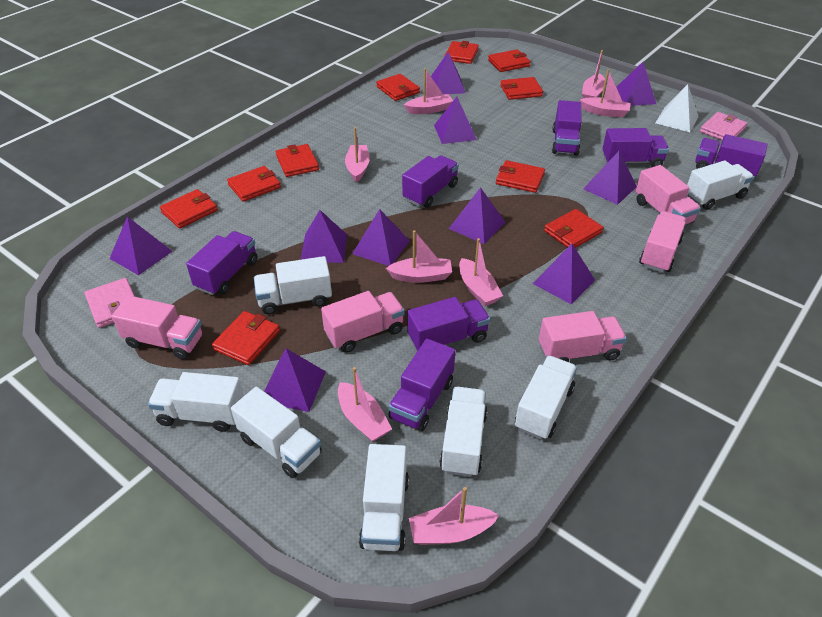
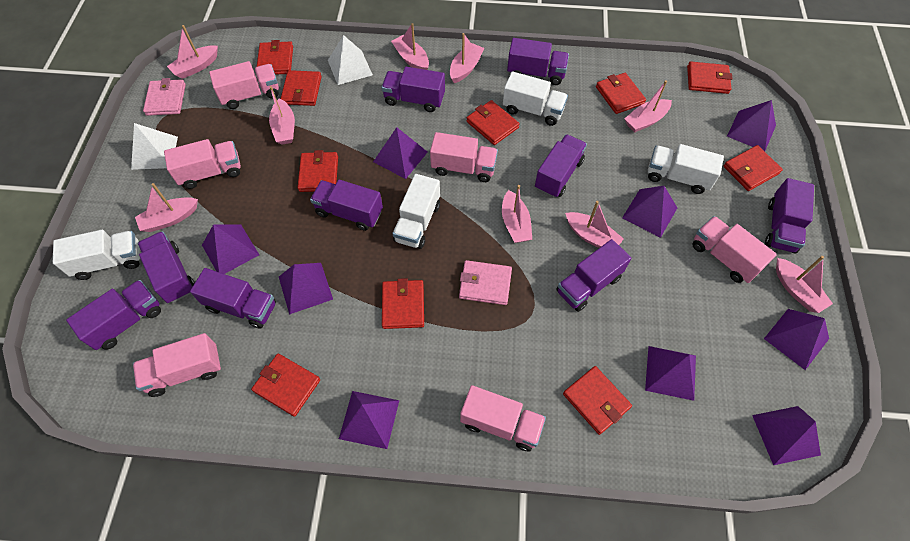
pink boat: [338,367,392,442] [345,127,370,183] [386,230,452,283] [404,68,453,114] [409,487,499,545] [459,238,503,306] [580,69,631,118] [582,50,605,98] = 8 -> [135,183,198,232] [167,25,218,79] [269,86,295,145] [391,23,429,70] [450,33,484,83] [502,185,532,243] [565,201,624,248] [624,80,672,133] [776,256,833,313] = 9
pink truck: [112,295,203,360] [321,291,405,353] [539,311,627,362] [636,165,701,225] [639,211,686,272] = 5 -> [133,333,221,397] [164,139,241,189] [209,61,279,109] [430,132,498,182] [460,385,546,451] [692,216,777,283] = 6
purple pyramid: [109,216,172,275] [264,348,326,412] [301,210,347,263] [352,209,409,266] [431,52,465,94] [434,97,477,144] [449,187,505,244] [533,244,595,304] [583,151,637,205] [617,62,656,106] = 10 -> [202,224,259,274] [279,263,333,315] [339,391,399,449] [373,127,428,179] [622,186,677,238] [645,346,696,401] [727,100,776,151] [752,406,821,465] [764,309,829,370] = 9
purple truck: [186,231,257,295] [388,339,455,431] [402,155,459,208] [407,297,490,351] [552,100,582,156] [602,128,669,167] [695,134,768,178] = 7 -> [66,280,161,350] [138,231,195,303] [190,268,276,329] [310,180,383,231] [381,67,445,112] [507,38,569,85] [535,134,587,198] [556,239,631,312] [765,178,814,253] = 9
white pyramid: [655,84,699,132] = 1 -> [131,123,178,170] [328,35,373,85] = 2
white truck: [148,372,244,432] [231,387,322,478] [254,256,332,314] [359,444,409,551] [439,387,488,477] [515,355,577,440] [687,160,754,210] = 7 -> [53,230,140,280] [393,174,440,249] [503,71,568,126] [648,144,724,194] = 4

